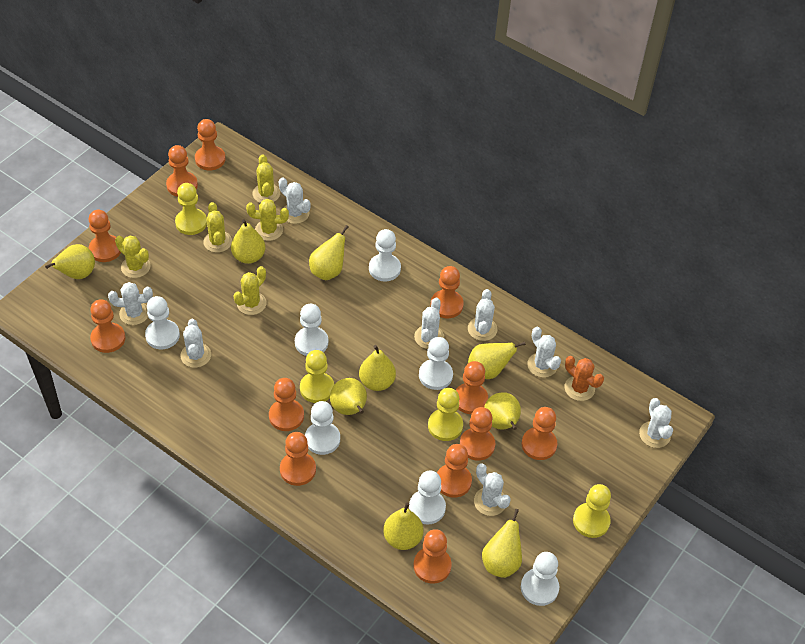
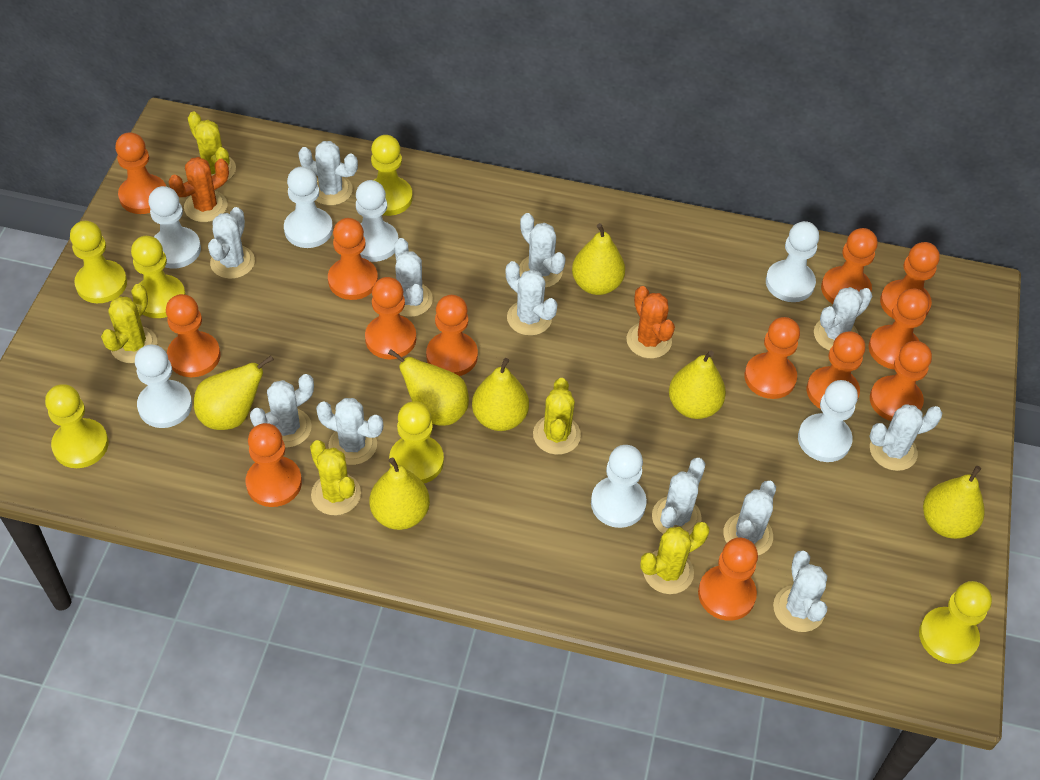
orange cactus: [564,356,604,401] = 1 -> [169,157,229,222] [626,286,675,359] = 2
orange pawn: [88,210,121,262] [90,299,125,353] [166,145,198,197] [195,119,226,170] [269,378,304,431] [280,432,316,486] [414,529,452,584] [431,266,464,318] [437,444,472,498] [456,361,488,414] [460,407,495,461] [521,407,557,460] = 12 -> [115,132,166,214] [166,294,220,377] [246,423,302,507] [328,218,378,300] [365,277,416,359] [426,295,478,376] [698,537,758,621] [745,317,800,399] [807,331,865,409] [821,228,878,304] [869,289,929,370] [870,341,932,421] [880,242,940,319] = 13
white cactus: [108,282,153,325] [180,319,211,368] [279,177,311,224] [414,298,444,349] [468,289,497,341] [474,464,511,516] [527,327,561,378] [639,398,673,448] = 8 -> [208,207,255,279] [250,374,314,448] [298,141,358,206] [316,398,383,465] [395,238,433,317] [506,261,558,336] [519,213,566,288] [652,458,705,535] [723,481,776,555] [773,551,827,632] [814,287,872,351] [869,404,943,471] = 12
yellow pawn: [175,183,207,235] [300,350,334,403] [428,388,463,441] [573,484,611,538] = 4 -> [45,384,109,468] [70,221,127,303] [131,236,186,318] [371,135,413,216] [389,401,444,483] [919,581,992,664] = 6
yellow pear: [45,244,95,279] [231,219,266,264] [309,225,349,280] [330,378,367,415] [359,345,396,391] [383,502,423,550] [468,341,526,379] [482,509,522,578] [484,392,521,430] = 9 -> [194,356,274,430] [369,457,430,530] [388,349,469,426] [472,358,529,431] [572,223,625,295] [669,351,726,419] [923,466,985,539] = 7

